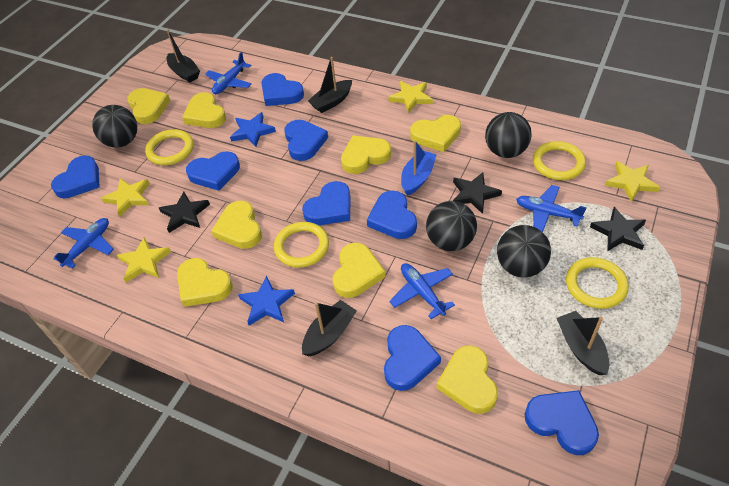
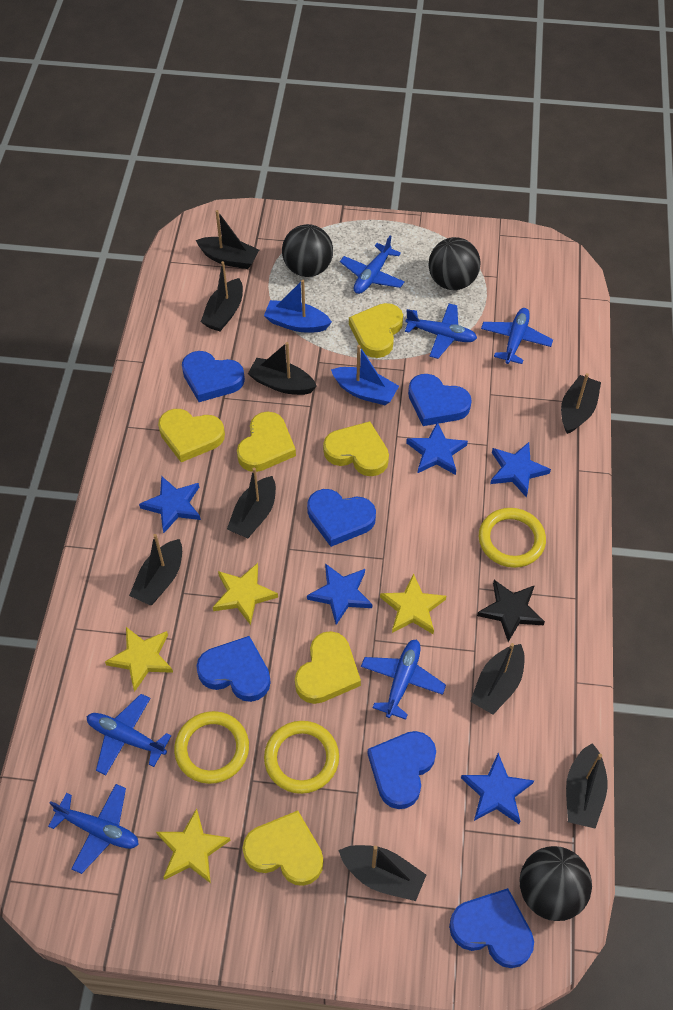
black ball: [92,105,137,148] [426,201,477,251] [485,112,532,158] [497,225,551,277] = 4 -> [282,224,333,277] [428,237,481,290] [520,846,592,921] = 3
black boat: [167,30,200,82] [302,300,357,356] [308,57,352,113] [557,311,609,375] = 4 -> [129,534,182,605] [196,210,259,269] [201,261,243,331] [227,468,276,538] [248,342,317,395] [338,845,426,901] [470,643,525,714] [561,373,601,434] [566,743,608,829] = 9
black star: [159,191,210,233] [453,172,502,214] [590,207,646,251] = 3 -> [477,580,545,642] = 1
blue boat: [401,140,437,196] = 1 -> [264,280,332,333] [331,345,399,405] = 2
blue heart: [51,155,99,198] [186,151,240,191] [261,73,304,106] [284,120,328,161] [302,181,351,225] [367,190,417,239] [384,325,441,391] [525,390,599,455] = 8 -> [182,351,245,402] [196,636,271,702] [307,489,376,547] [367,731,436,809] [408,374,472,426] [449,888,534,968] = 6
blue plane: [53,218,114,268] [205,52,252,94] [389,263,455,319] [516,185,587,232] = 4 -> [48,784,139,874] [87,694,171,775] [340,235,405,294] [361,639,446,720] [405,303,477,359] [481,308,553,364] = 6
blue star: [230,112,276,147] [238,276,295,326] = 2 -> [139,476,201,533] [307,563,372,625] [406,422,468,475] [461,753,534,824] [490,442,551,497] = 5
yellow heart: [127,88,170,124] [177,258,233,307] [182,92,226,128] [211,201,262,249] [333,243,386,298] [341,136,391,174] [410,115,461,152] [437,346,498,414] = 8 -> [158,409,225,462] [237,412,296,472] [242,810,323,886] [295,631,361,704] [323,421,389,476] [349,303,403,358] = 6
yellow ring: [145,129,194,165] [274,222,329,268] [533,141,586,180] [566,257,629,309] = 4 -> [174,711,249,784] [264,721,339,794] [479,508,546,568] = 3

